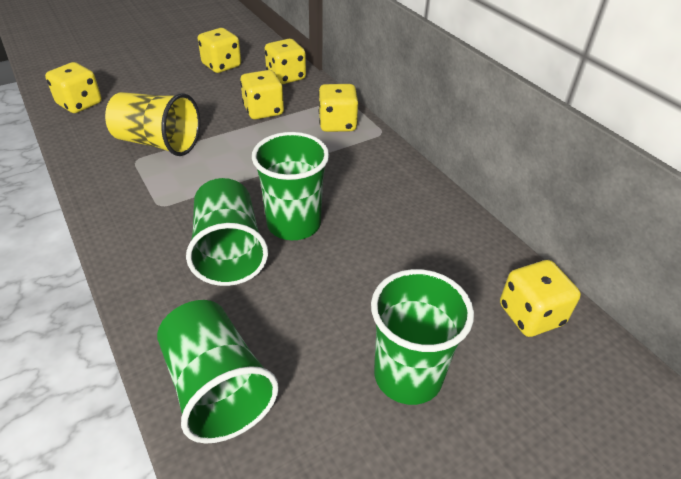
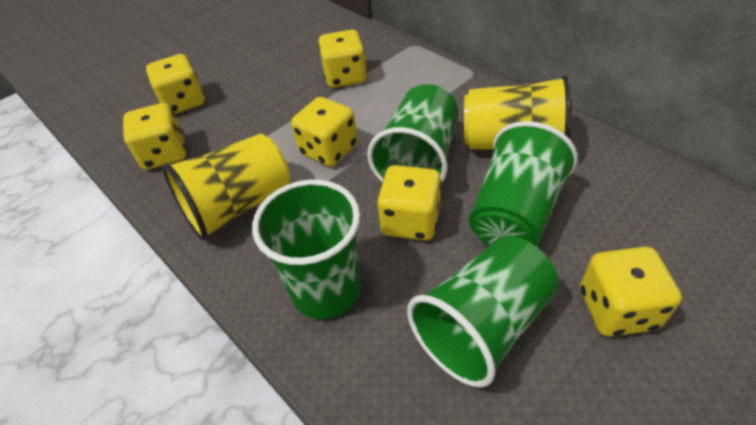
yellow cup: [105,92,200,156] = 1 -> [162,134,290,240] [464,75,572,150] = 2

